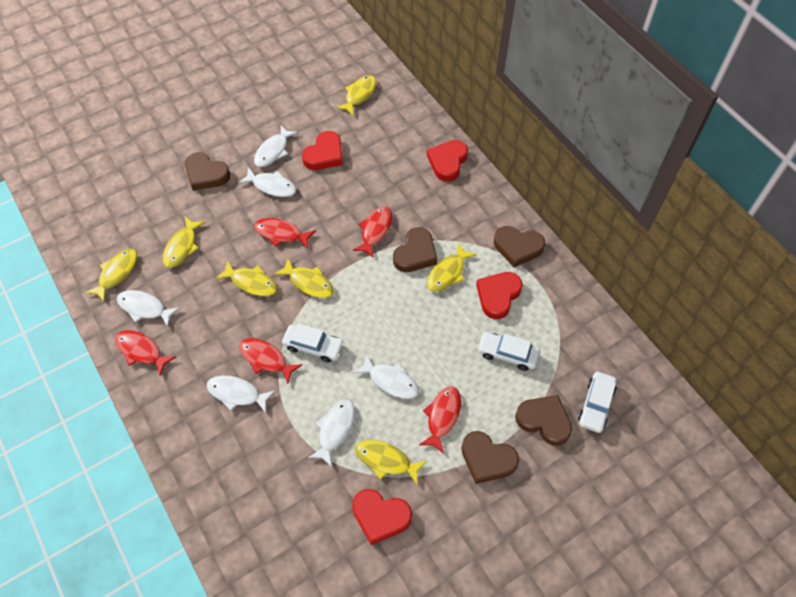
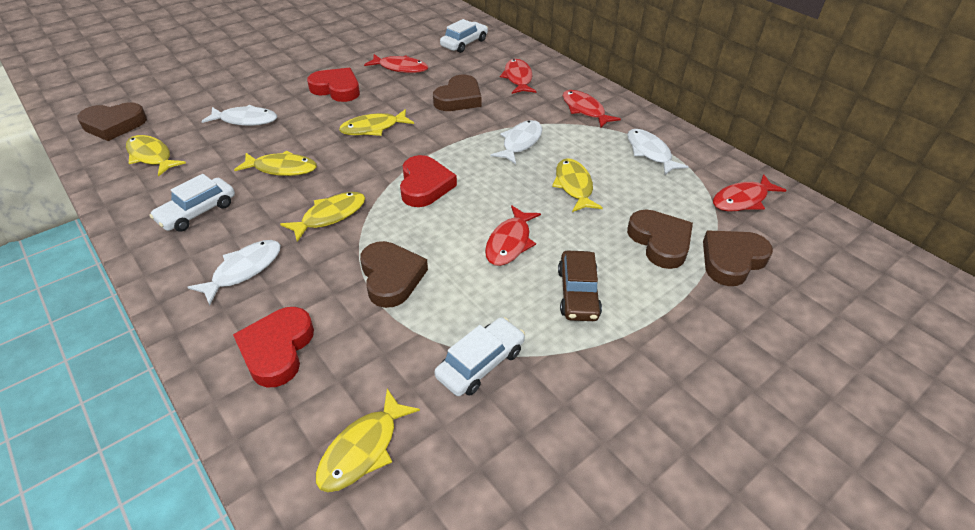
brown car: none = 0 -> [558,250,602,321] = 1
red heart: [302,131,343,170] [352,489,412,545] [427,140,468,182] [476,272,523,319] = 4 -> [233,307,314,387] [307,68,360,102] [400,155,457,207] = 3
white fish: [117,290,180,327] [206,376,275,413] [238,167,296,197] [254,125,298,167] [308,399,355,467] [354,353,419,399] = 6 -> [188,240,281,306] [201,105,277,126] [491,120,542,164] [627,129,689,175] = 4
yellow fish: [85,249,137,302] [163,216,205,268] [215,260,278,296] [274,258,334,298] [336,75,376,116] [355,440,427,484] [427,244,476,292] = 7 -> [126,135,186,177] [234,151,317,176] [280,192,365,242] [316,389,420,492] [339,109,414,136] [552,158,603,212] = 6

